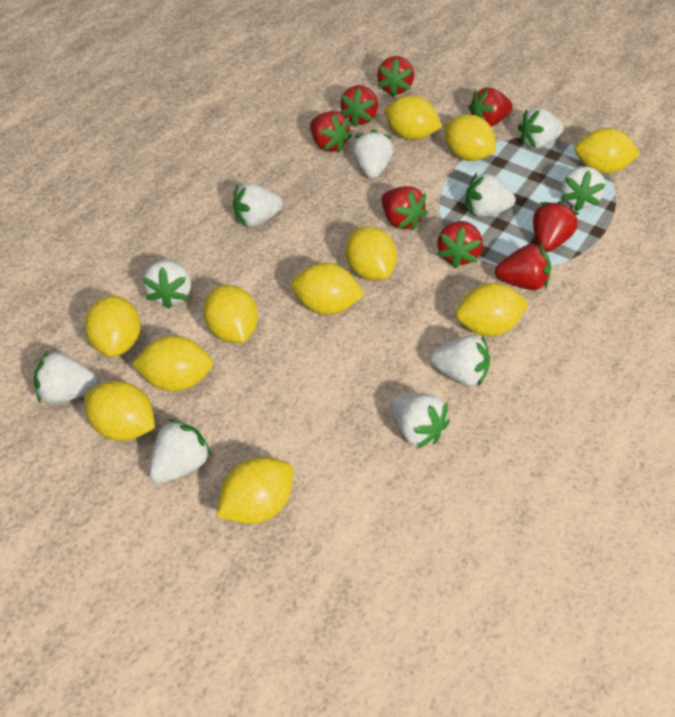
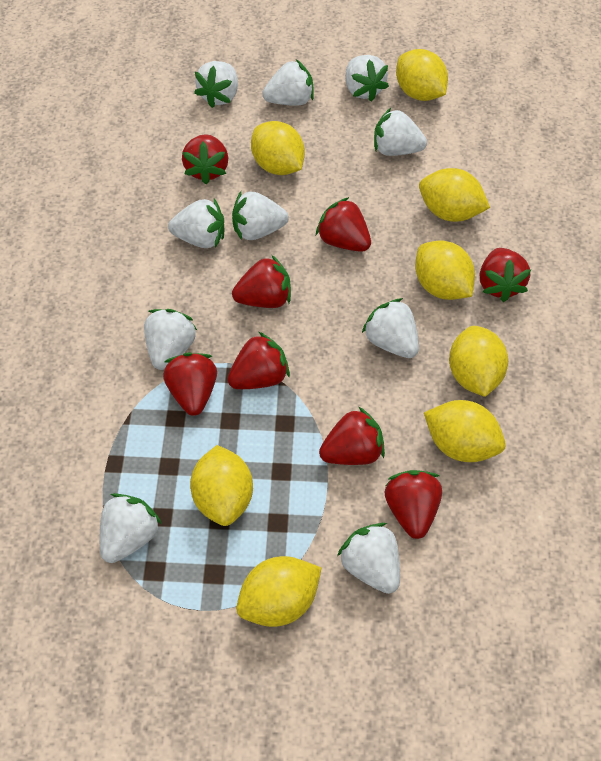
yellow lemon: [84,381,155,441] [85,295,141,357] [132,335,213,391] [203,285,258,343] [217,457,293,524] [291,263,365,315] [345,226,397,281] [385,95,442,140] [444,114,496,161] [455,283,529,336] [575,128,640,174] = 11 -> [190,445,253,526] [236,556,321,627] [251,121,305,175] [396,49,448,101] [415,241,475,300] [419,168,490,222] [424,400,506,462] [449,326,508,397] = 8

